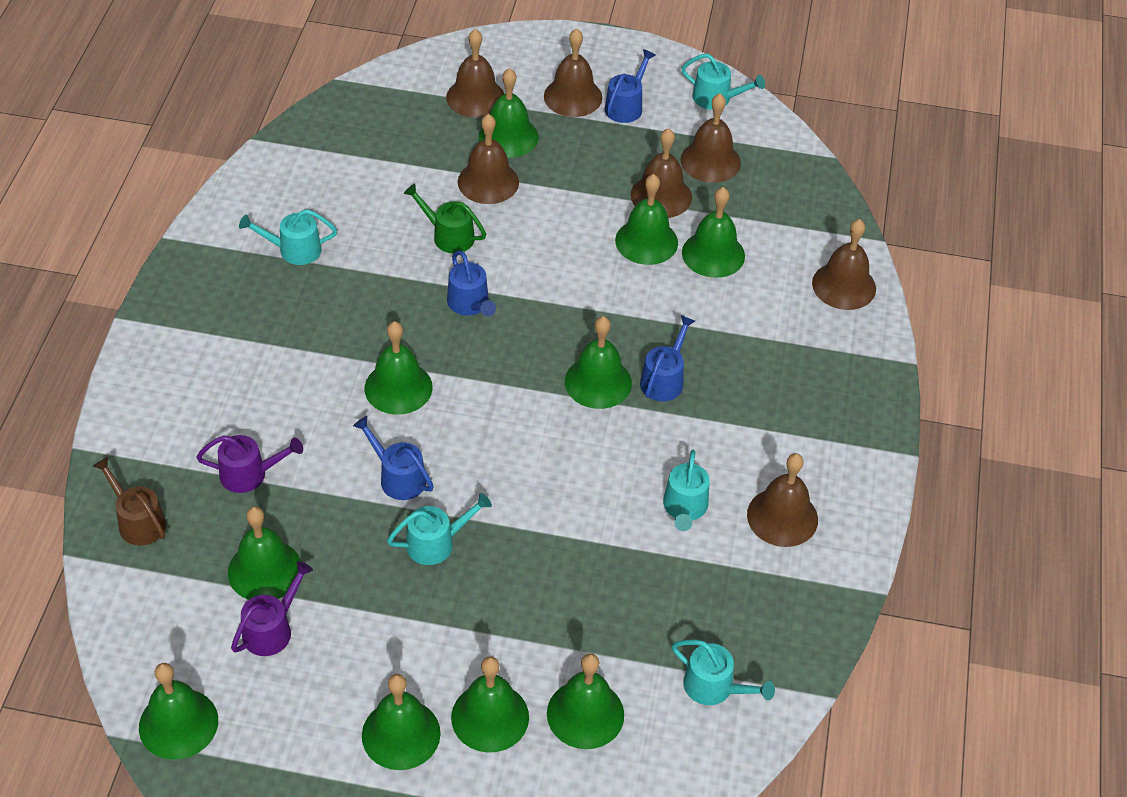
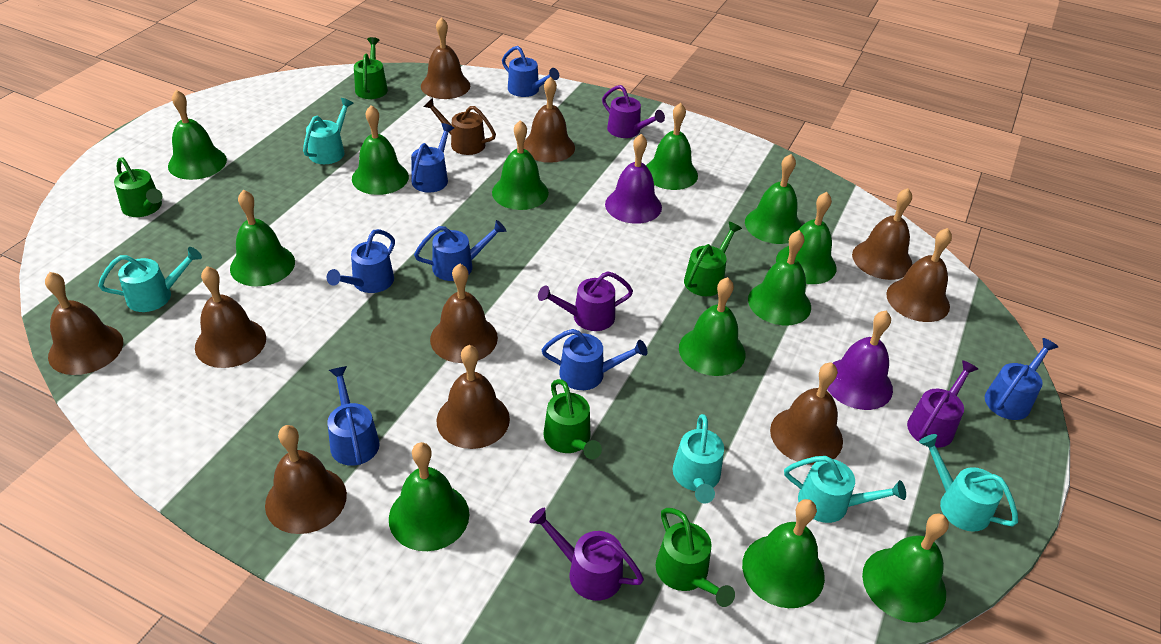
blue watering can: [353,416,434,500] [447,251,496,316] [605,49,656,123] [640,315,695,401] = 4 -> [327,229,395,293] [327,366,380,466] [411,123,454,193] [414,220,506,281] [502,46,559,97] [542,329,648,390] [985,338,1058,420] = 7
brown bell: [446,29,504,118] [458,114,519,204] [544,28,602,117] [631,128,692,218] [681,93,741,183] [747,453,818,547] [812,219,876,310] = 7 -> [45,272,123,375] [195,266,266,368] [265,425,347,534] [421,17,470,99] [430,263,498,363] [437,345,510,449] [524,76,575,163] [770,362,843,465] [852,188,913,280] [886,228,952,322] = 10
green bell: [139,663,218,760] [228,507,301,600] [362,674,441,770] [365,321,433,415] [451,656,529,753] [479,68,539,158] [547,653,624,749] [565,316,632,409] [615,174,678,265] [682,187,745,278] = 10 -> [168,90,227,180] [230,190,295,287] [352,105,409,195] [389,442,469,551] [492,120,549,210] [646,103,698,190] [679,277,745,376] [742,499,825,608] [745,154,802,244] [748,230,811,325] [776,192,836,284] [862,513,949,623] = 12
green watering can: [404,184,486,253] = 1 -> [114,157,162,217] [354,37,388,99] [544,379,602,459] [656,508,735,607] [684,222,742,296] = 5
purple bell: none = 0 -> [605,134,662,224] [827,311,893,410] = 2
purple watering can: [196,435,303,493] [231,561,313,656] = 2 -> [530,508,644,601] [538,271,633,331] [602,85,665,138] [907,360,978,448] = 4

